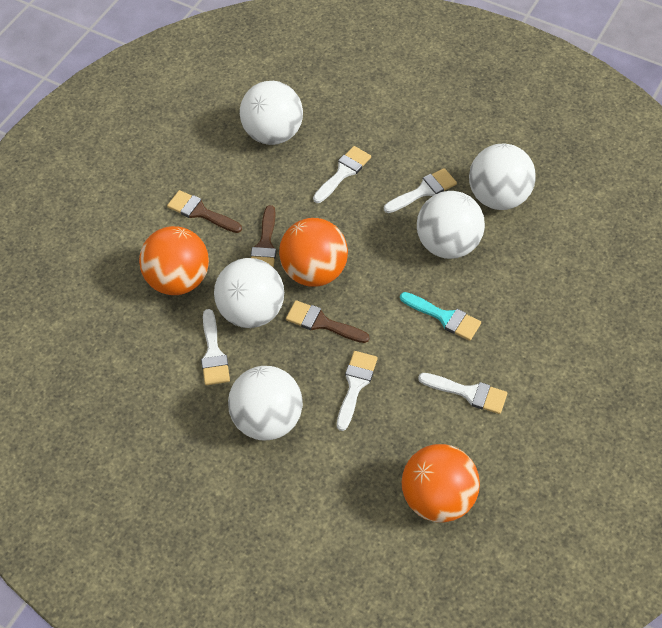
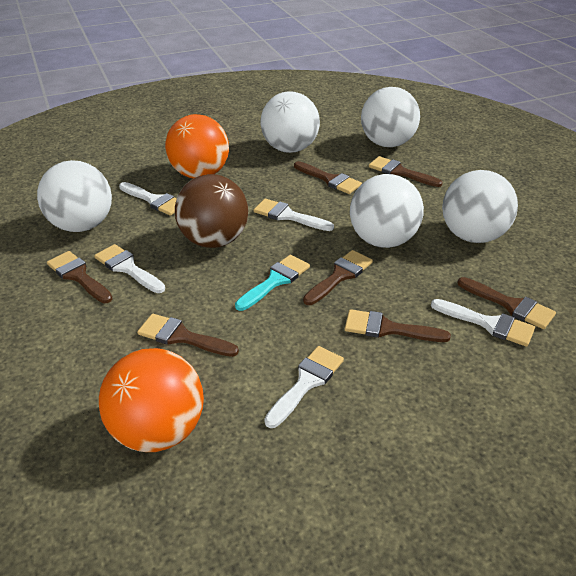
brown ball: none = 0 -> [175,174,248,248] = 1
brown brush: [167,190,242,233] [251,205,276,268] [286,300,370,343] = 3 -> [47,251,113,303] [137,314,239,357] [294,161,362,194] [303,250,373,305] [345,309,451,342] [369,156,443,187] [457,277,556,329] = 7
orange ball: [139,226,209,295] [279,218,348,287] [402,444,480,523] = 3 -> [99,348,204,452] [165,114,229,179] = 2

